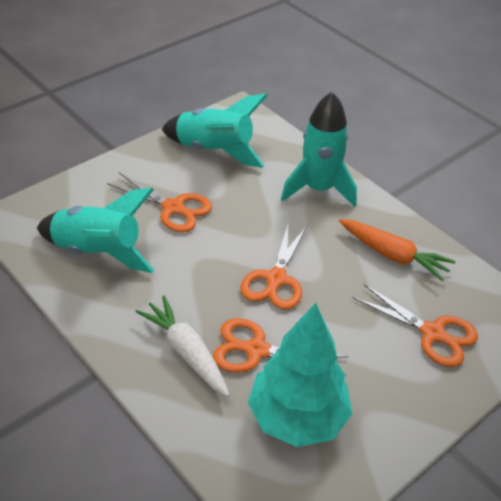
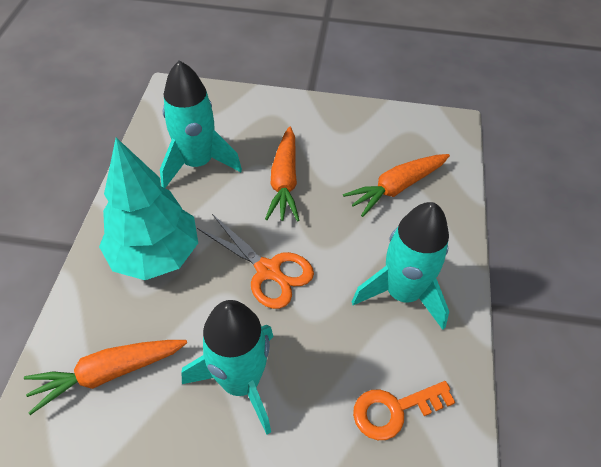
orange carrot: [339,219,456,282] = 1 -> [24,340,187,415] [265,127,299,222] [343,154,450,217] = 3
orange key: none = 0 -> [353,381,455,440] = 1
orange scissors: [107,173,212,232] [213,318,348,375] [240,222,307,310] [352,284,478,367] = 4 -> [197,214,314,309] = 1
white carrot: [135,296,230,397] = 1 -> none = 0

